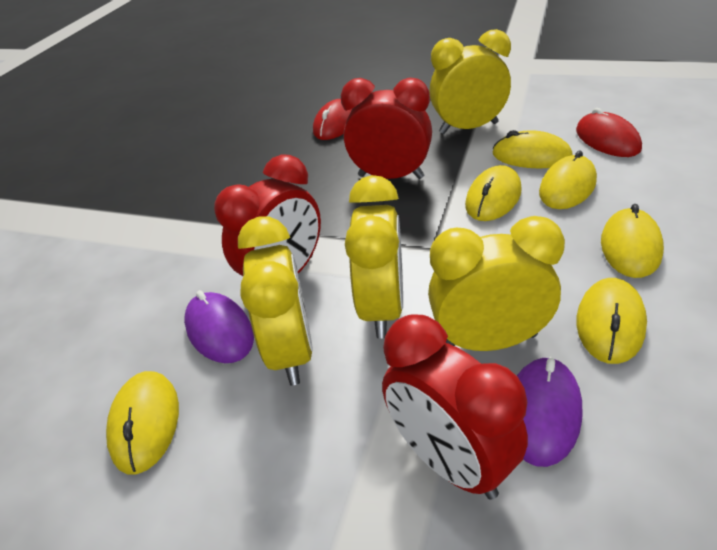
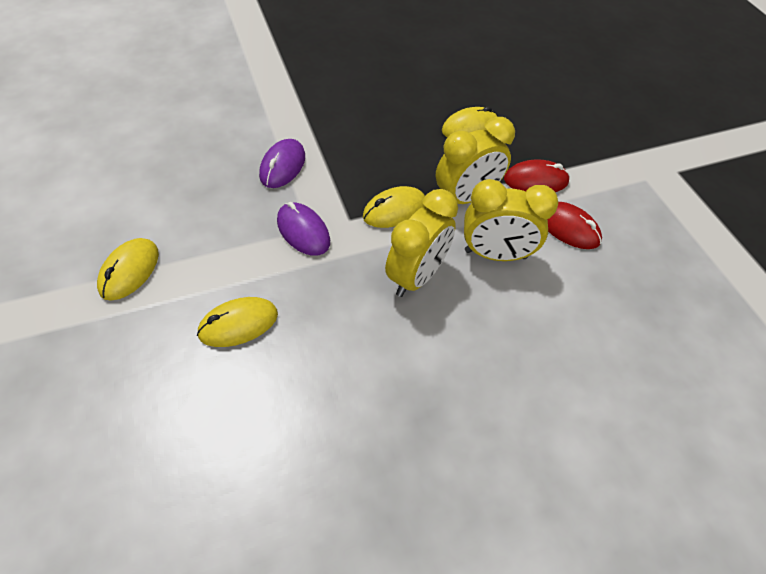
red clock: [214,154,321,276] [341,78,432,179] [382,314,528,500] = 3 -> none = 0
yellow clock: [238,217,313,386] [345,175,403,339] [428,216,565,351] [429,29,511,134] = 4 -> [385,189,458,297] [436,117,515,204] [464,179,558,261] = 3
yellow mouse: [106,371,179,475] [465,165,522,221] [492,130,573,168] [539,150,597,209] [577,278,647,364] [601,204,664,278] = 6 -> [97,238,159,301] [197,297,278,347] [363,186,425,228] [442,107,498,138] = 4

